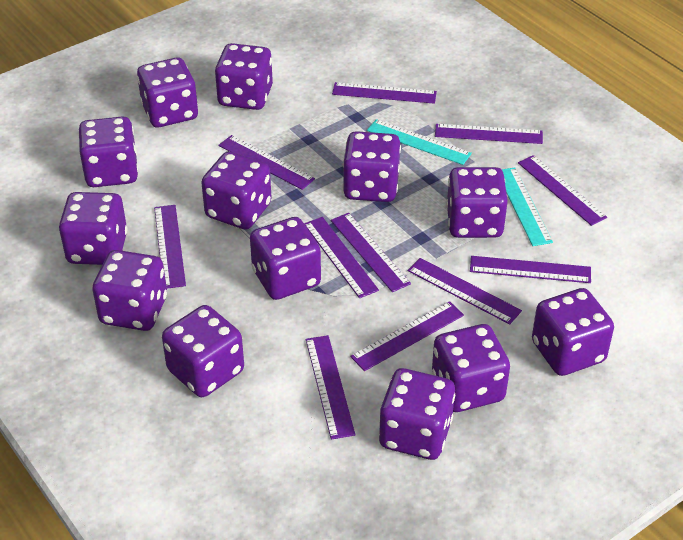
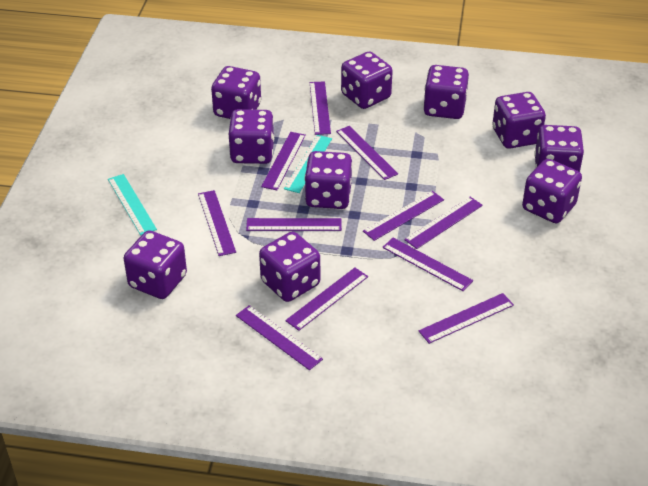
purple dice: [59,192,127,265] [78,116,138,187] [92,250,167,331] [137,58,198,127] [162,305,244,397] [201,152,272,229] [215,43,273,110] [250,217,321,300] [343,131,401,202] [379,368,455,460] [432,324,510,412] [446,167,508,238] [532,288,614,376] = 13 -> [123,230,187,299] [211,66,261,119] [229,109,274,164] [259,232,320,302] [305,151,353,209] [341,51,393,109] [423,65,469,119] [492,92,546,149] [522,159,582,223] [534,125,584,172] = 10

